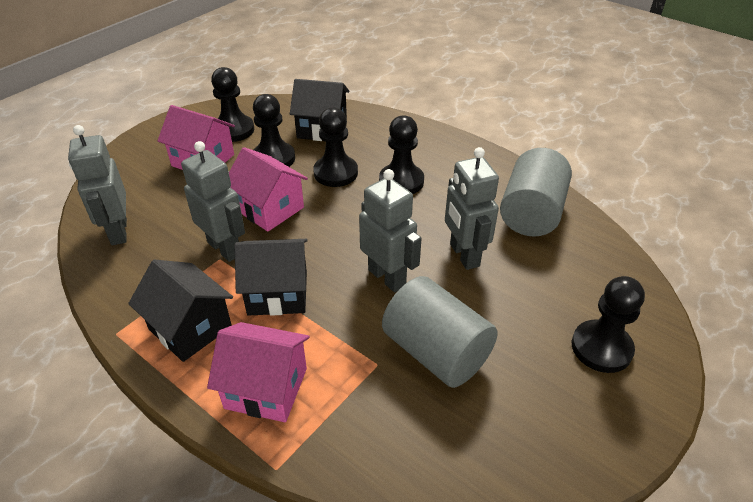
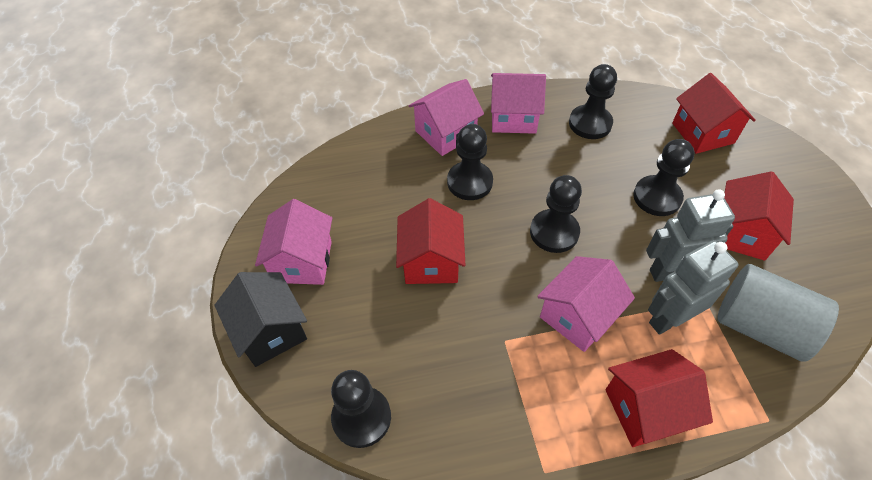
black house: [128,259,233,362] [234,239,308,316] [290,79,350,141] = 3 -> [214,272,307,367] = 1
grey cylinder: [382,276,498,388] [500,148,572,237] = 2 -> [717,264,839,362] = 1
grey robot: [68,125,127,245] [181,141,245,262] [359,169,422,292] [445,147,499,270] = 4 -> [646,189,735,282] [648,240,739,335] = 2
pink house: [157,105,235,170] [207,322,310,422] [229,147,308,232] = 3 -> [255,199,332,285] [408,79,484,156] [491,73,546,134] [537,256,635,352] = 4
red house: none = 0 -> [396,198,465,284] [605,349,713,447] [672,73,756,154] [724,171,794,261] = 4

